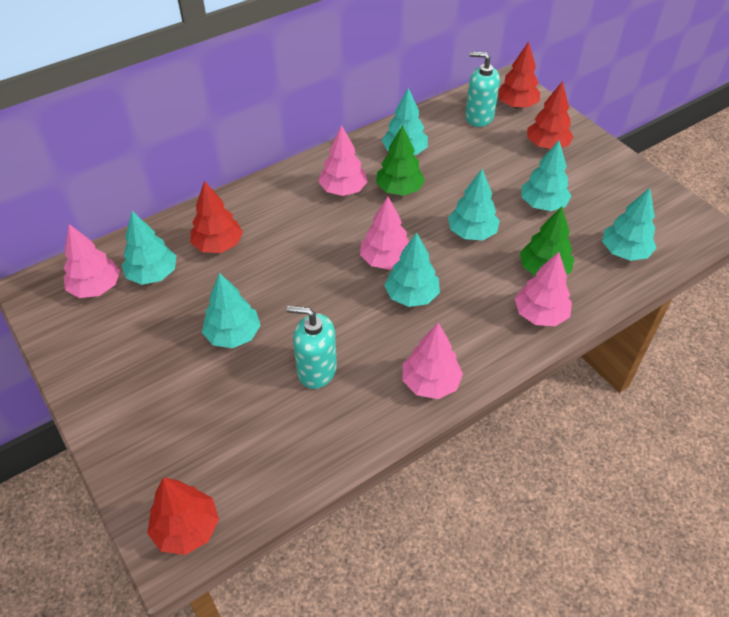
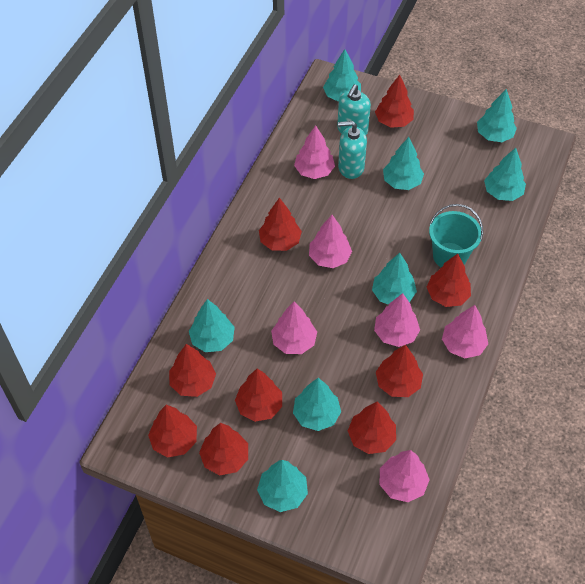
green tree: [376,125,425,196] [520,206,574,276] = 2 -> none = 0
pink tree: [63,224,120,298] [318,125,368,196] [360,197,409,270] [403,323,463,399] [515,252,572,326] = 5 -> [271,301,317,354] [294,125,335,179] [309,215,352,268] [374,293,420,347] [380,450,430,502] [442,305,488,358] = 6
red tree: [147,477,219,555] [190,181,243,253] [498,41,540,108] [527,81,574,149] = 4 -> [148,405,197,457] [169,344,216,397] [199,423,248,475] [235,368,282,422] [259,197,302,251] [348,401,396,454] [375,75,414,128] [376,345,423,397] [427,254,471,307] = 9
turquoise bucket: none = 0 -> [429,204,483,267] = 1
turquoise tree: [121,211,176,285] [202,273,261,348] [382,88,428,155] [384,232,440,307] [448,169,500,240] [522,140,571,211] [602,188,656,261] = 7 -> [189,299,235,352] [257,460,308,512] [293,378,341,431] [323,49,361,102] [372,253,417,305] [383,137,424,190] [477,89,517,142] [484,148,526,201] = 8

